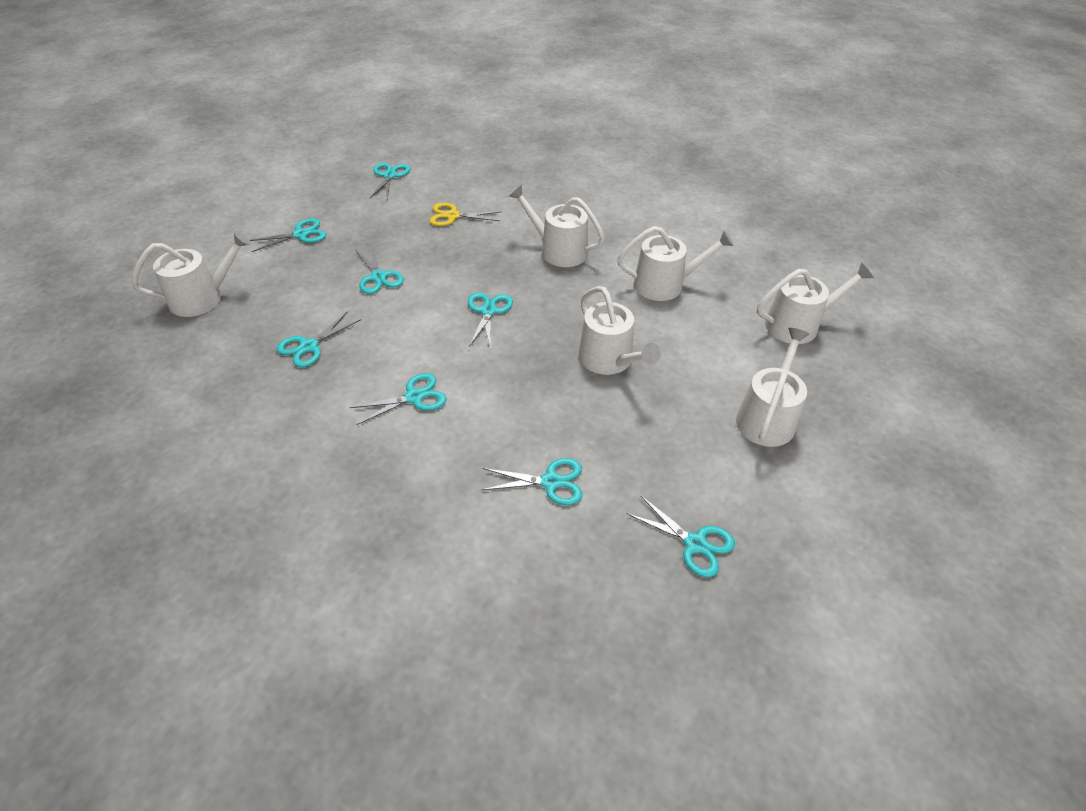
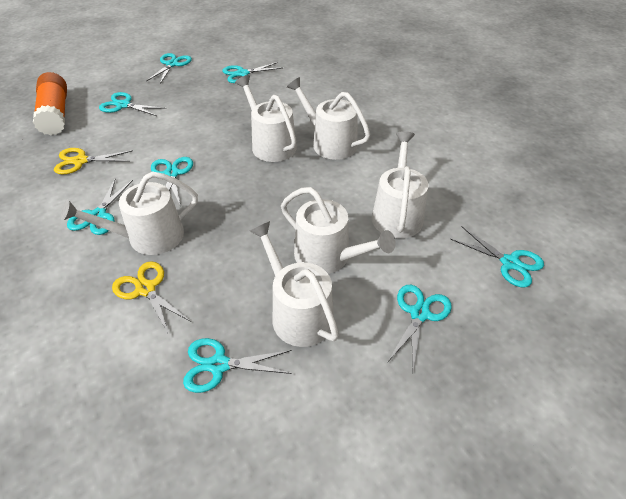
orange glue stick: none = 0 -> [33,72,67,136] = 1
yellow scissors: [429,202,502,226] = 1 -> [54,148,133,174] [112,261,191,335] = 2

